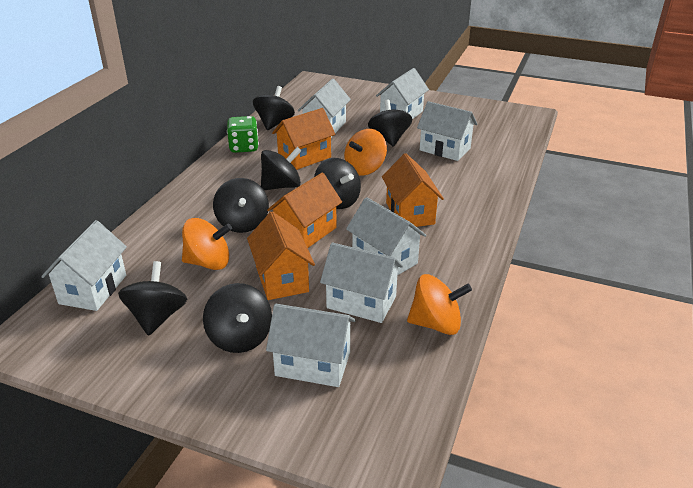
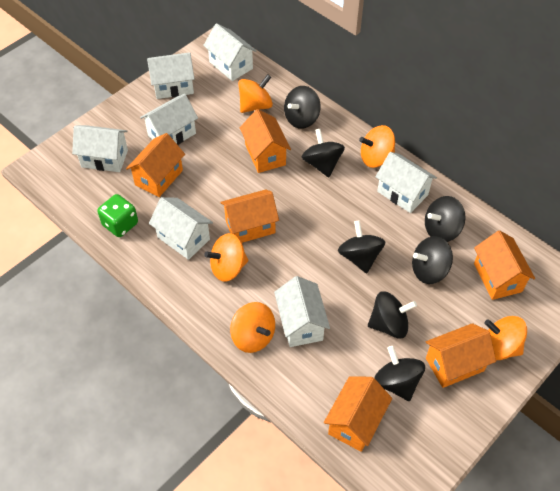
orange house: [247,211,315,300] [267,173,342,248] [272,108,336,170] [382,153,444,227] = 4 -> [126,133,185,197] [220,189,279,243] [240,109,291,173] [324,376,392,452] [425,323,496,388] [474,230,535,300] = 6
orange spinning top: [182,218,232,270] [344,129,387,176] [407,274,472,335] = 3 -> [204,233,248,282] [230,302,275,353] [238,74,273,113] [359,125,395,168] [484,316,527,360] = 5

